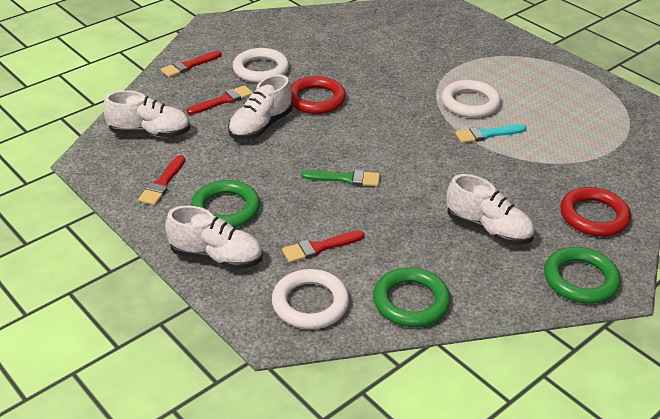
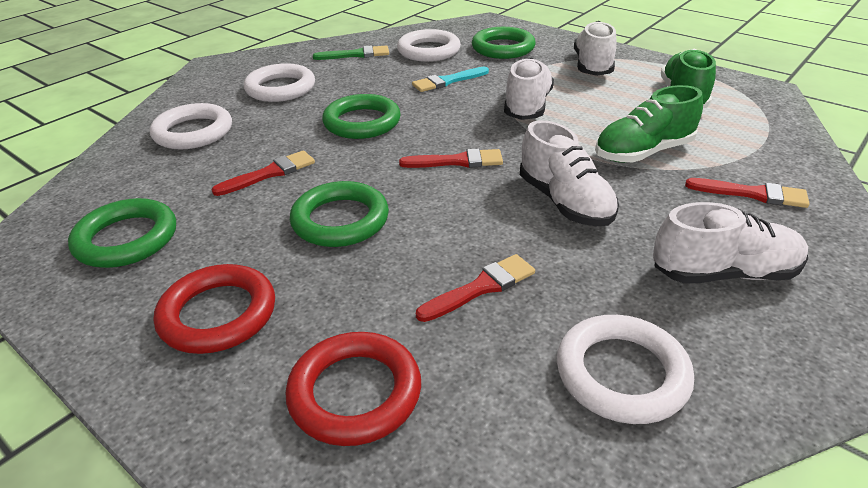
green ring: [191,180,260,228] [373,267,450,327] [544,247,620,304] = 3 -> [68,198,176,268] [290,181,389,247] [322,94,401,139] [472,27,536,59] = 4
green shoe: none = 0 -> [595,85,703,163] [661,49,716,108] = 2
white ring: [233,48,289,83] [272,269,349,329] [441,80,501,118] = 3 -> [150,103,232,149] [244,63,315,102] [397,29,461,62] [557,315,694,424] = 4

